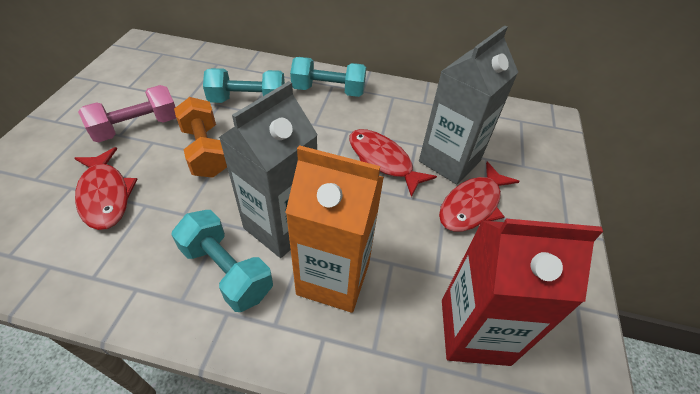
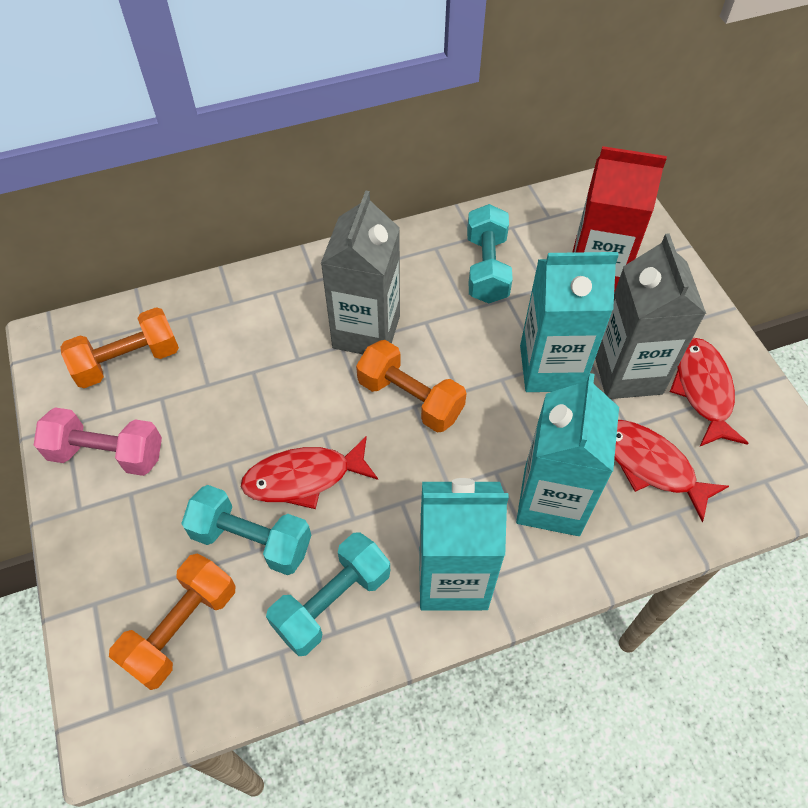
orange carton: [285,145,384,313] = 1 -> none = 0
orange dumbbell: [174,97,227,178] = 1 -> [61,307,179,388] [109,554,235,690] [356,340,467,432] = 3
turquoise carton: none = 0 -> [419,478,509,610] [516,373,619,536] [520,252,619,392] = 3

